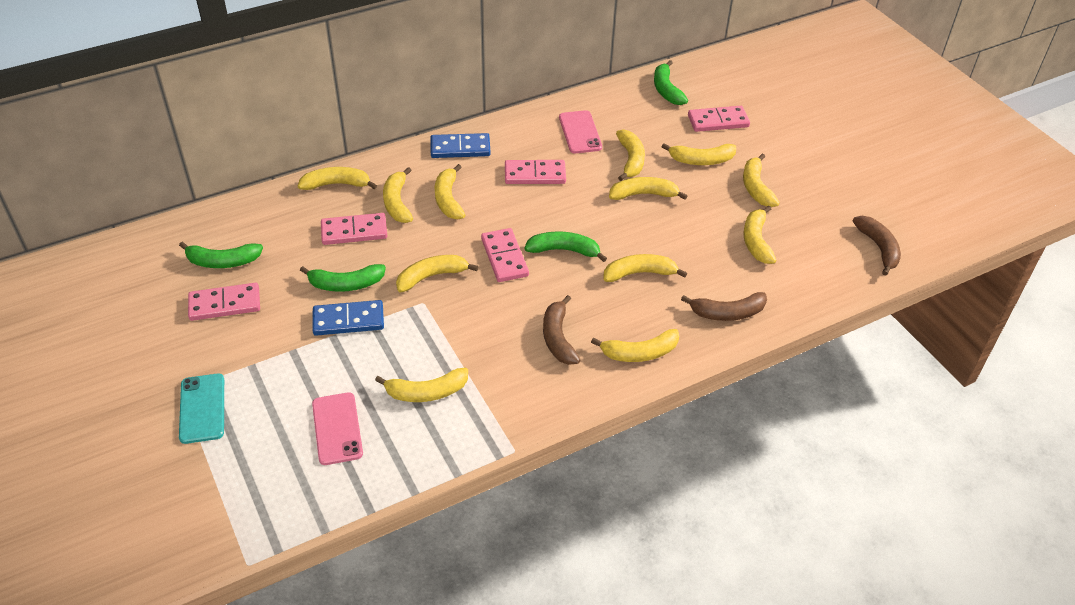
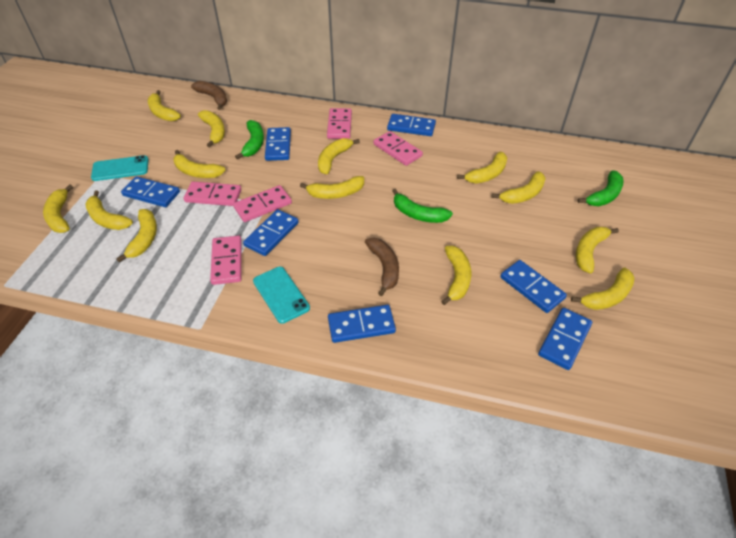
blue domino: [312,300,384,336] [430,133,491,158] = 2 -> [121,176,180,207] [243,209,299,256] [265,127,291,161] [328,305,396,343] [387,114,436,136] [500,260,567,313] [538,308,592,370] = 7
brown banana: [543,295,580,365] [681,292,767,321] [853,216,901,276] = 3 -> [191,81,227,110] [365,238,399,296] = 2
green banana: [179,242,263,268] [300,264,386,292] [524,232,607,262] [654,60,688,105] = 4 -> [235,120,264,160] [392,189,453,223] [578,170,623,206] = 3
pink phone: [312,392,363,465] [559,110,602,153] = 2 -> none = 0
turquoise phone: [179,373,224,444] = 1 -> [91,155,148,181] [253,267,310,324] = 2
yellow banana: [298,167,377,190] [375,368,468,402] [383,167,413,223] [396,255,478,292] [435,164,465,219] [591,329,679,362] [604,254,687,282] [609,177,687,200] [616,129,645,181] [661,143,736,165] [743,153,779,207] [743,206,777,264] = 12 -> [43,184,73,233] [85,190,133,230] [116,209,157,262] [148,90,181,121] [174,150,225,178] [198,110,225,147] [300,176,364,199] [318,138,360,174] [441,246,471,305] [457,152,507,184] [492,171,546,204] [571,268,635,310] [576,227,619,274] = 13

